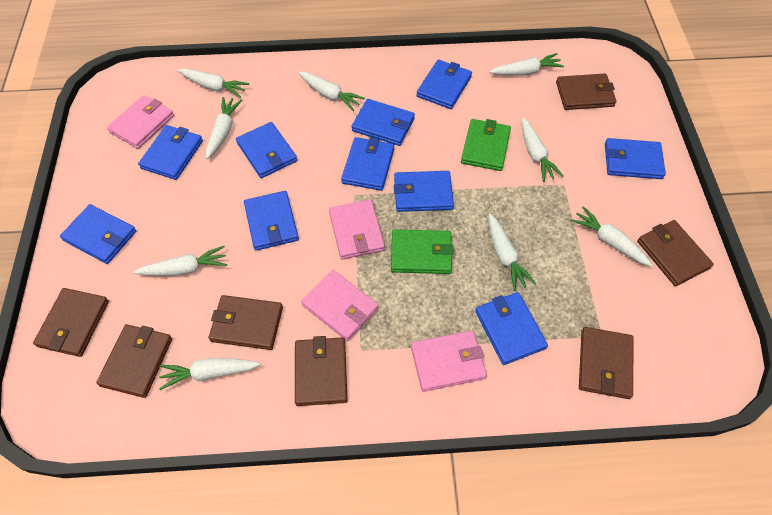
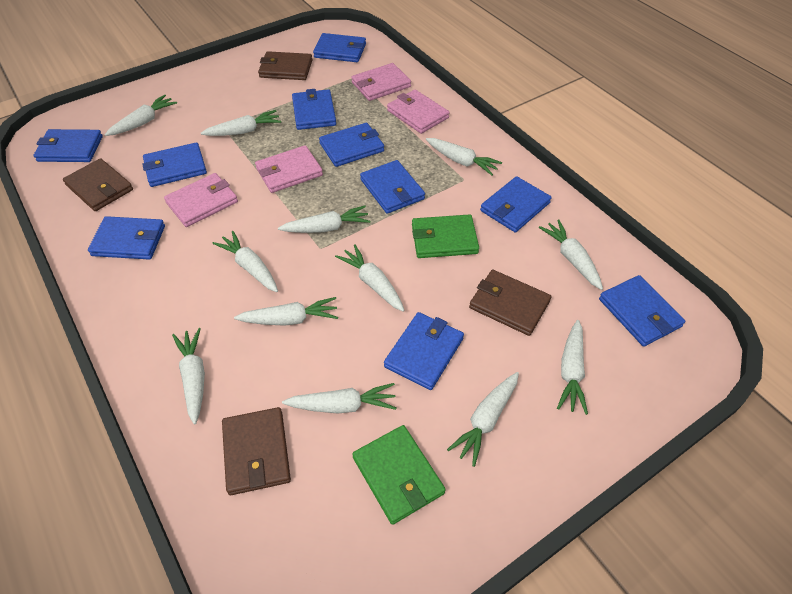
brown wallet: [33,288,109,357] [96,324,172,398] [209,295,283,350] [295,336,348,406] [556,73,616,110] [579,327,634,399] [637,220,714,286] = 7 -> [63,158,133,211] [222,407,291,495] [258,51,313,80] [469,270,551,336] = 4
white carrot: [134,246,227,276] [159,358,261,390] [178,69,249,98] [206,97,243,159] [298,72,365,111] [488,213,536,291] [489,53,564,76] [521,117,564,182] [570,206,652,266] = 9 -> [105,95,177,136] [172,328,205,424] [201,110,281,136] [213,231,278,292] [234,297,338,326] [278,206,370,233] [282,383,396,414] [335,244,405,312] [426,138,502,175] [447,372,519,467] [539,219,603,290] [557,320,588,415] = 12

